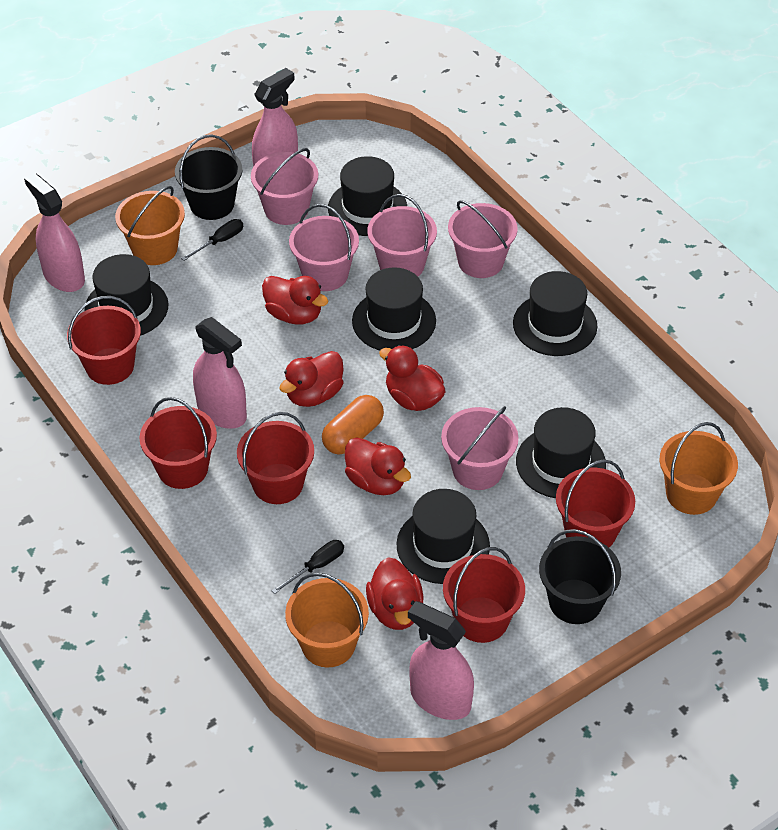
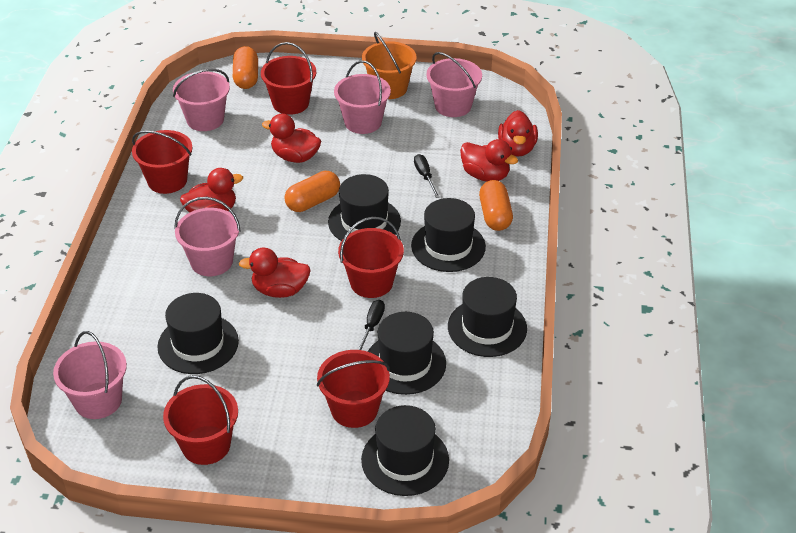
black bucket: [175,134,242,220] [539,529,621,624] = 2 -> none = 0
orange bucket: [115,186,185,265] [285,572,369,668] [660,422,738,515] = 3 -> [362,32,417,99] = 1
orange capsule: [322,395,384,455] = 1 -> [233,46,258,89] [285,171,340,212] [479,180,513,231] = 3
pink spray bottle: [24,173,85,292] [193,317,247,429] [252,68,298,167] [408,601,474,720] = 4 -> none = 0

